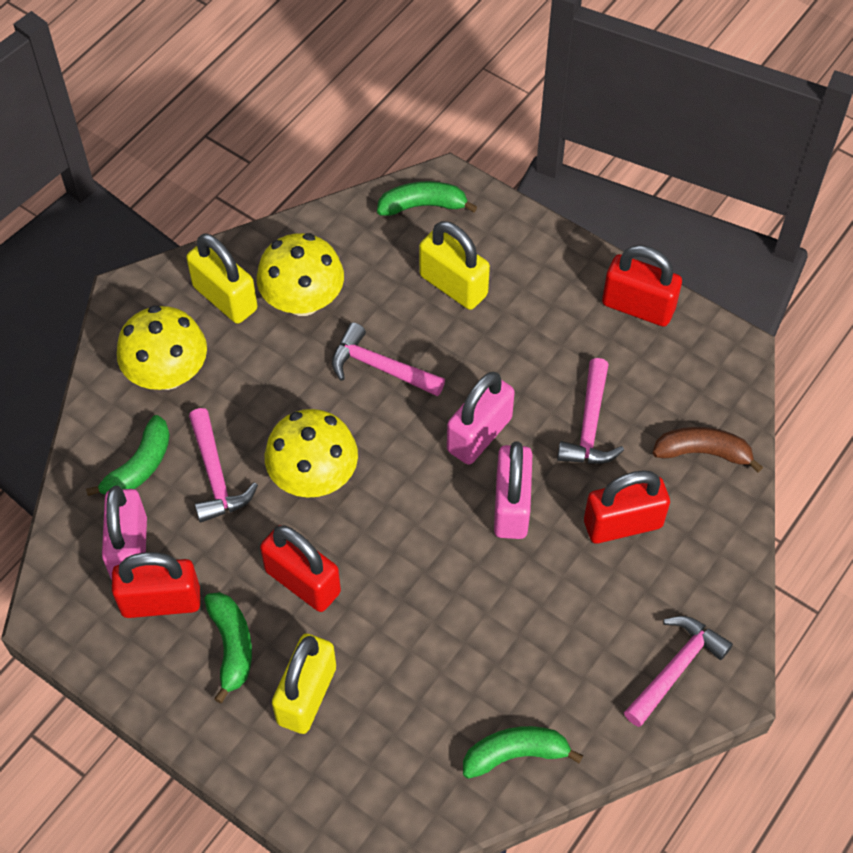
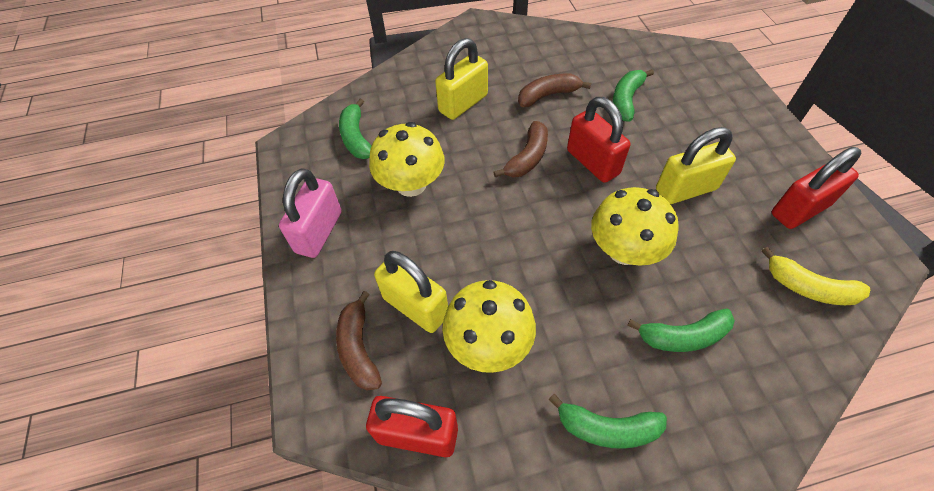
brown banana: [653,427,763,473] = 1 -> [336,291,382,391] [493,121,548,178] [518,74,591,107] = 3
pink hammer: [189,408,258,523] [332,322,445,397] [557,358,624,464] [624,616,733,727] = 4 -> none = 0
pink padlock: [102,486,147,580] [447,372,515,465] [494,441,533,539] = 3 -> [279,168,342,258] = 1
red padlock: [112,552,200,618] [260,525,341,612] [584,470,670,544] [602,245,682,327] = 4 -> [366,396,458,457] [567,97,630,183] [772,147,861,229] = 3
yellow banana: none = 0 -> [762,247,870,305] = 1

